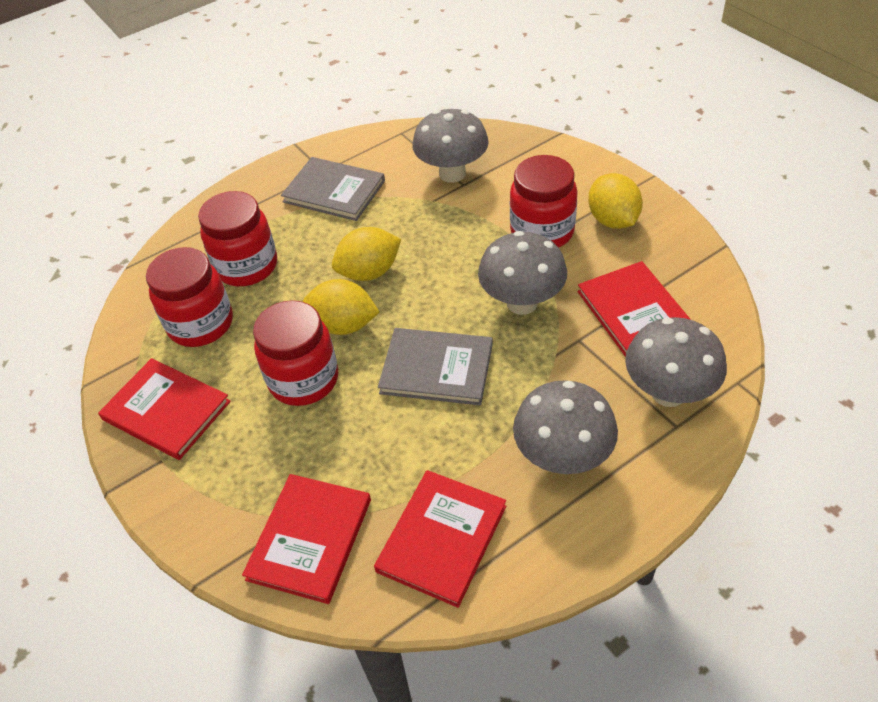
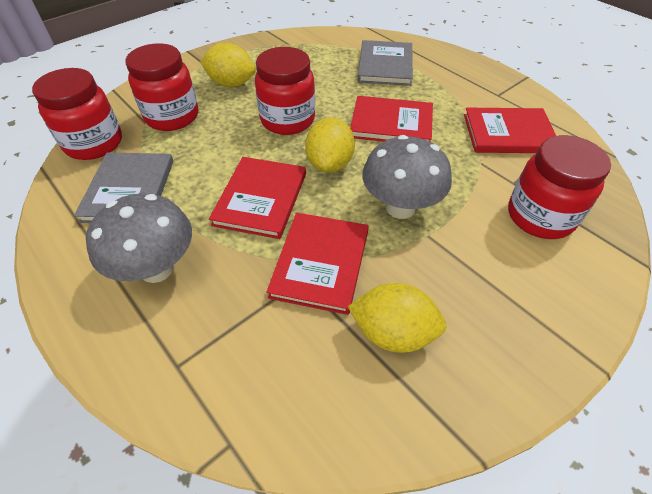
grey mushroom: [412,109,489,183] [478,231,567,315] [513,380,618,474] [625,317,727,407] = 4 -> [86,193,192,283] [362,135,452,219] = 2

